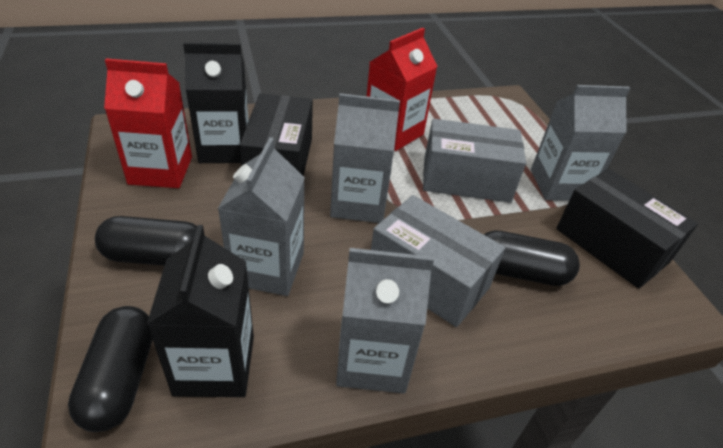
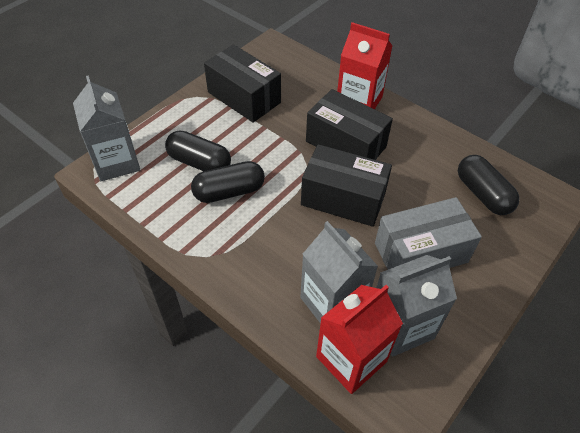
black box: [239,93,313,176] [556,169,698,289] = 2 -> [204,44,281,123] [301,144,392,227] [306,89,393,160] = 3
black carton: [146,225,254,397] [183,42,248,163] = 2 -> none = 0
grey box: [371,195,505,327] [423,119,526,203] = 2 -> [375,197,482,269] = 1
grey carton: [218,137,305,296] [330,93,400,223] [336,248,434,393] [531,85,630,201] = 4 -> [73,75,140,181] [300,221,378,324] [376,255,457,357] = 3

